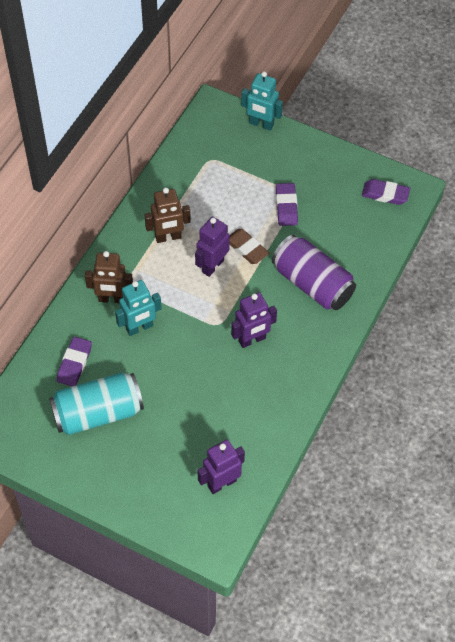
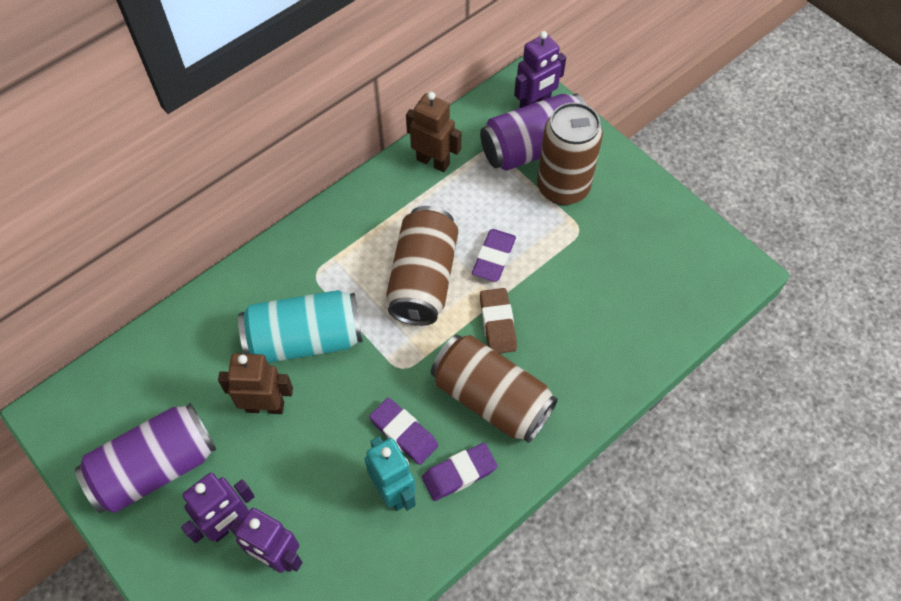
brown can: none = 0 -> [386,206,458,326] [431,335,558,443] [537,102,603,205] = 3
purple can: [272,235,356,310] = 1 -> [75,403,216,513] [480,94,587,171] = 2
turquoise robot: [115,280,162,336] [241,71,283,131] = 2 -> [365,436,416,511] = 1

